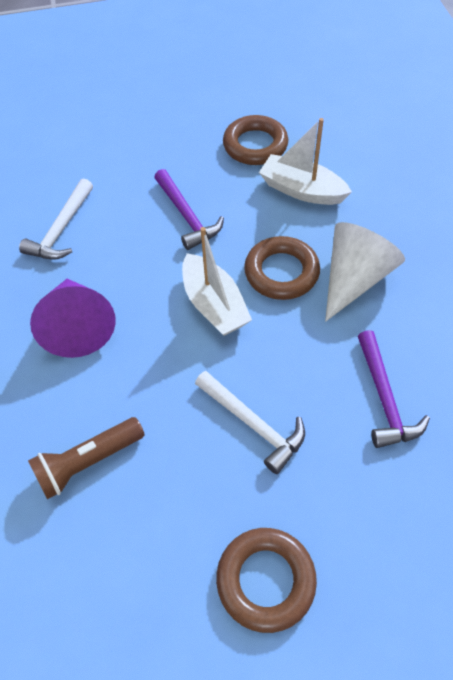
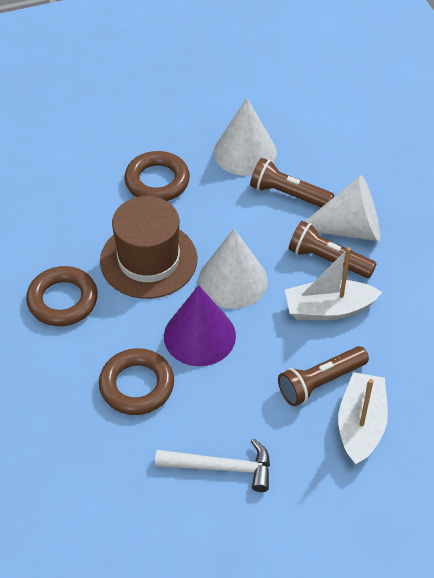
brown flashlight: [28,417,145,499] = 1 -> [250,158,334,207] [278,346,369,406] [288,221,377,278] = 3
brown hat: none = 0 -> [100,196,198,299] = 1
purple hammer: [154,169,224,250] [358,330,430,448] = 2 -> none = 0
white cone: [325,222,405,321] = 1 -> [198,229,268,309] [214,98,277,176] [295,175,380,241] = 3
white hammer: [19,178,93,260] [195,371,305,474] = 2 -> [155,438,270,492] = 1

